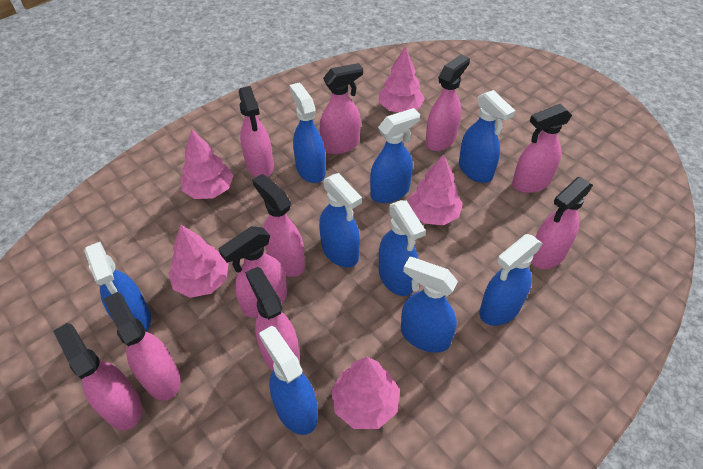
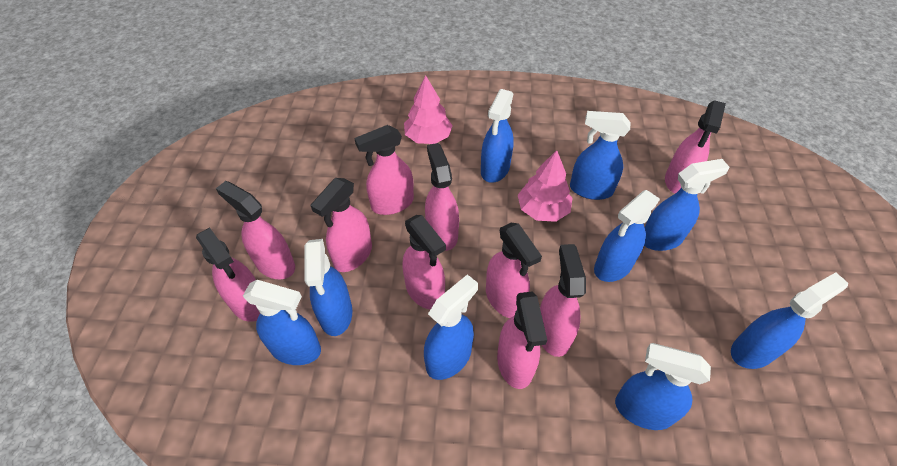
pink tree: [168,225,229,298] [181,129,234,199] [331,357,400,429] [379,47,425,112] [408,154,463,226] = 5 -> [404,75,453,144] [518,150,573,222] = 2

